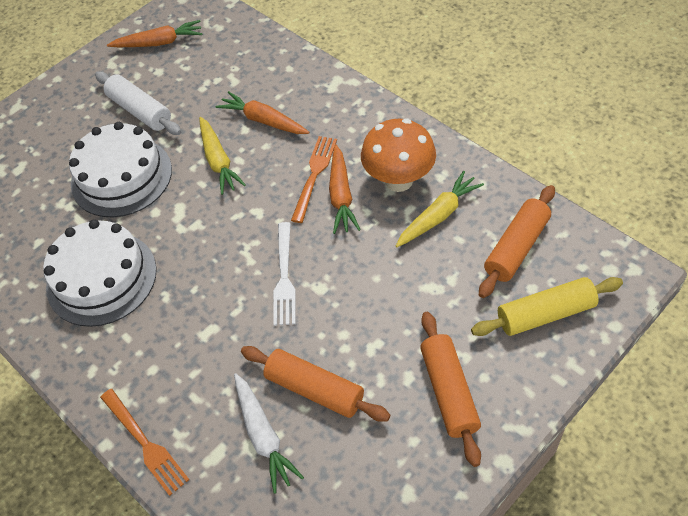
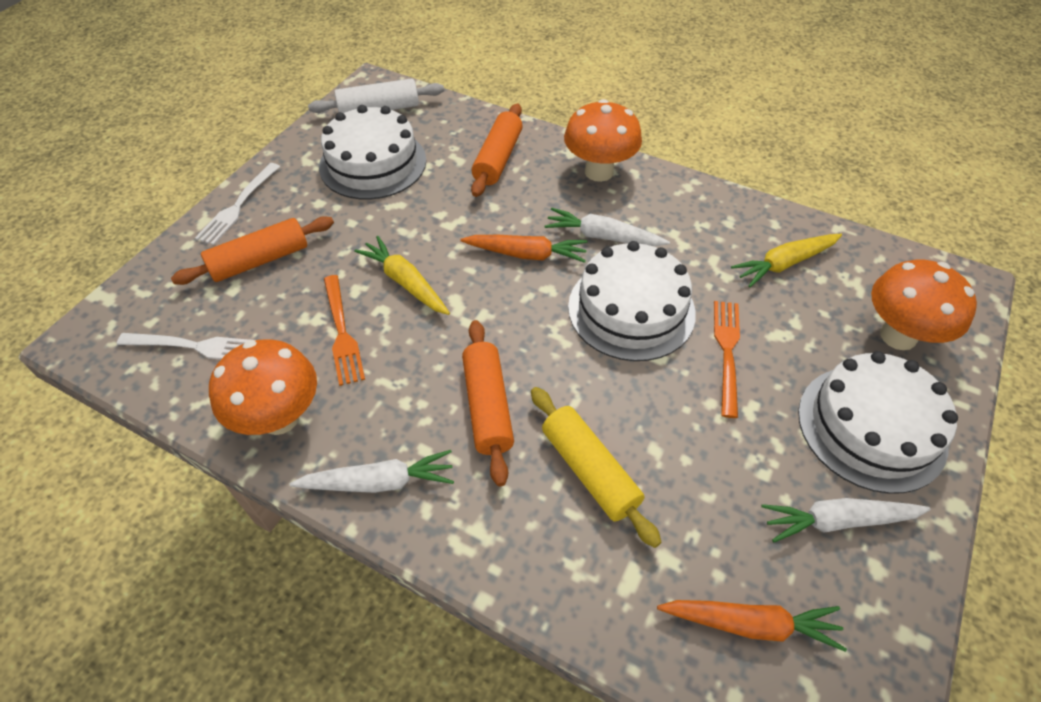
orange carrot: [107,20,203,47] [215,91,310,134] [329,144,361,234] = 3 -> [460,235,588,263] [657,600,847,652] = 2
orange mushroom: [361,119,436,192] = 1 -> [209,340,317,435] [564,99,642,182] [871,260,977,350] = 3
white cake: [43,219,157,327] [69,122,172,217] = 2 -> [319,105,426,200] [568,241,696,361] [798,351,958,494] = 3
white carrot: [234,373,304,494] = 1 -> [290,450,454,493] [544,208,670,246] [762,498,931,543] = 3
white fork: [273,222,296,326] = 1 -> [117,333,255,359] [195,163,280,245] = 2

